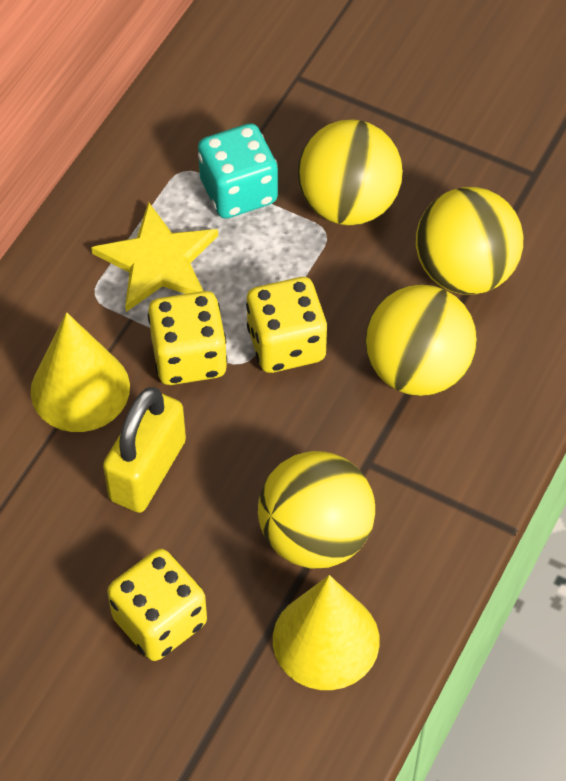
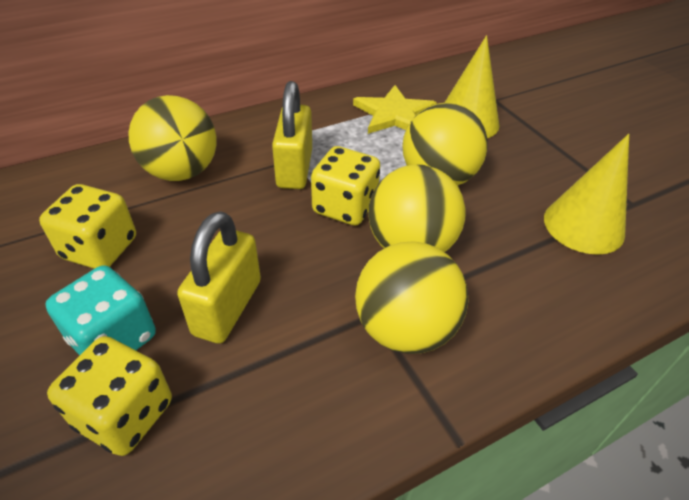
yellow padlock: [103,387,186,513] = 1 -> [177,211,261,344] [272,81,312,189] = 2

